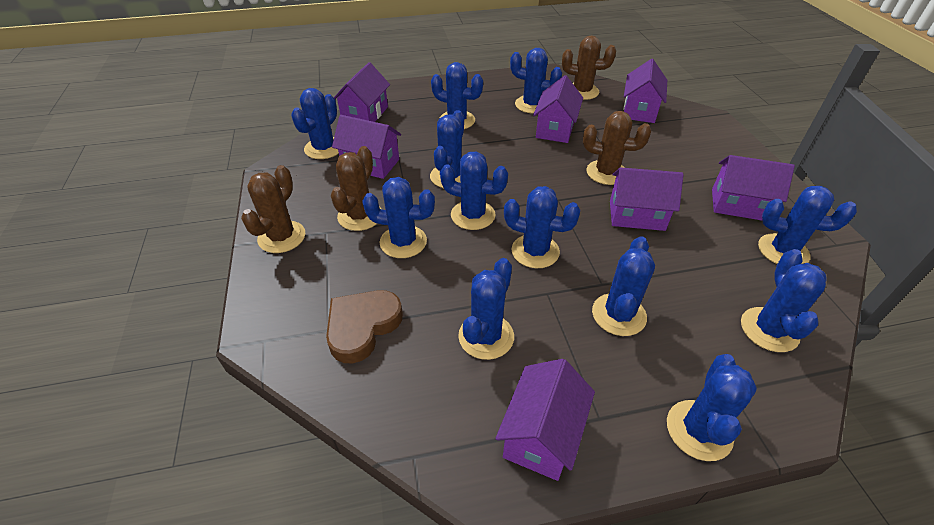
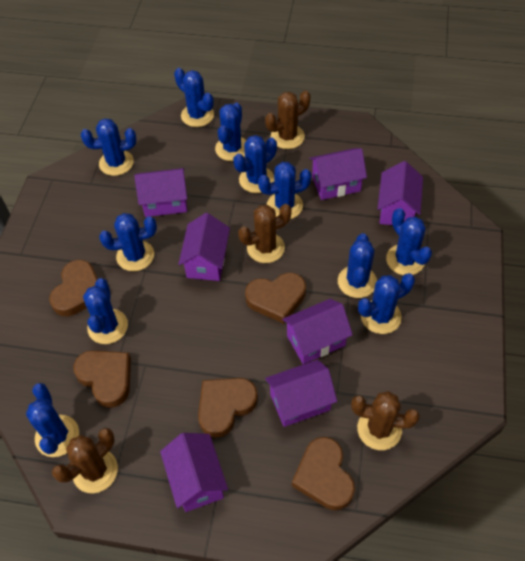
blue cactus: [291,88,339,159] [362,177,435,258] [430,110,464,188] [431,62,483,129] [440,152,508,230] [458,258,514,360] [504,186,580,268] [510,48,562,114] [592,236,655,336] [667,354,757,461] [741,249,827,352] [758,186,857,264] = 12 -> [26,383,79,457] [81,118,137,176] [83,278,128,344] [99,213,157,271] [174,68,214,127] [215,103,247,161] [233,135,277,193] [258,162,312,219] [338,233,377,298] [358,273,415,334] [386,208,432,275] = 11
brown heart: [326,290,403,364] = 1 -> [49,260,98,316] [73,350,131,408] [198,378,258,438] [245,273,306,324] [292,437,355,510] = 5

